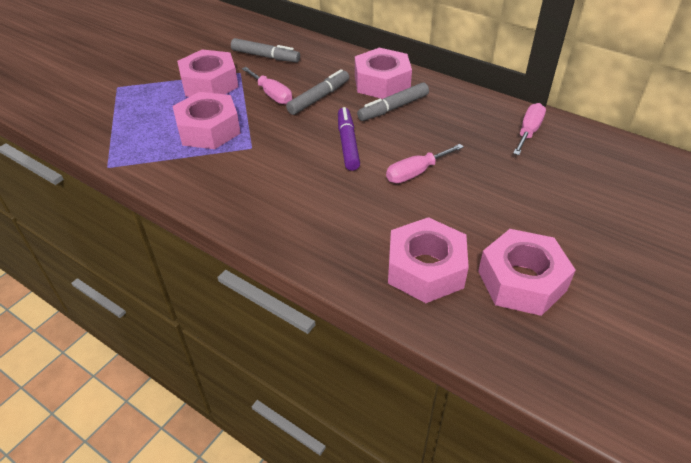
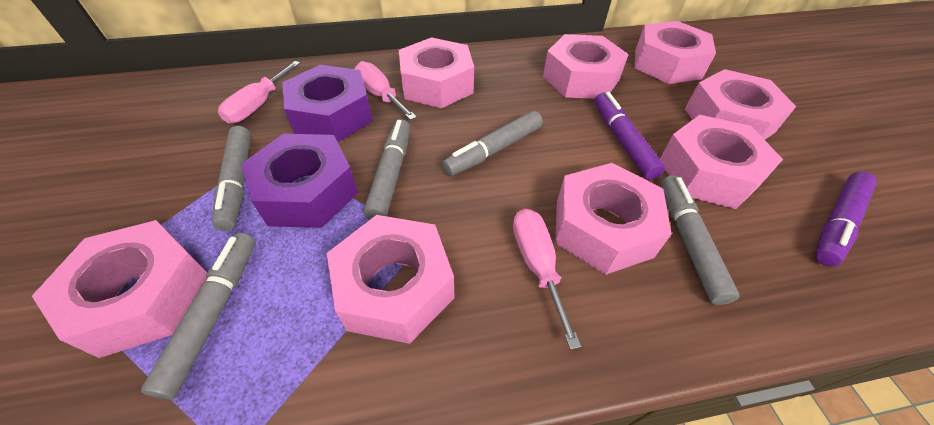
grey marker: [231,38,300,62] [286,69,349,115] [357,82,429,121] = 3 -> [141,233,255,400] [212,126,251,231] [363,119,410,220] [442,111,543,176] [660,175,739,305] = 5
pink nut: [173,92,241,149] [177,49,239,97] [355,48,412,99] [388,217,469,303] [478,229,576,316] = 5 -> [32,220,207,358] [327,215,454,344] [399,37,474,108] [543,34,629,99] [555,163,672,275] [635,21,716,84] [660,115,783,209] [685,69,796,140] = 8
purple marker: [338,107,360,171] = 1 -> [594,92,665,180] [815,172,877,267] = 2
purple nut: none = 0 -> [241,134,358,228] [282,65,373,142] = 2

